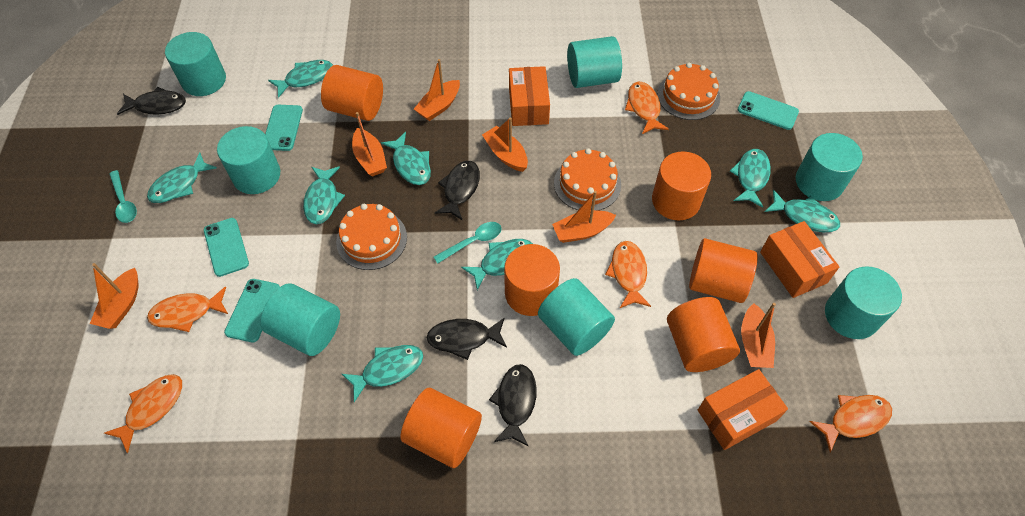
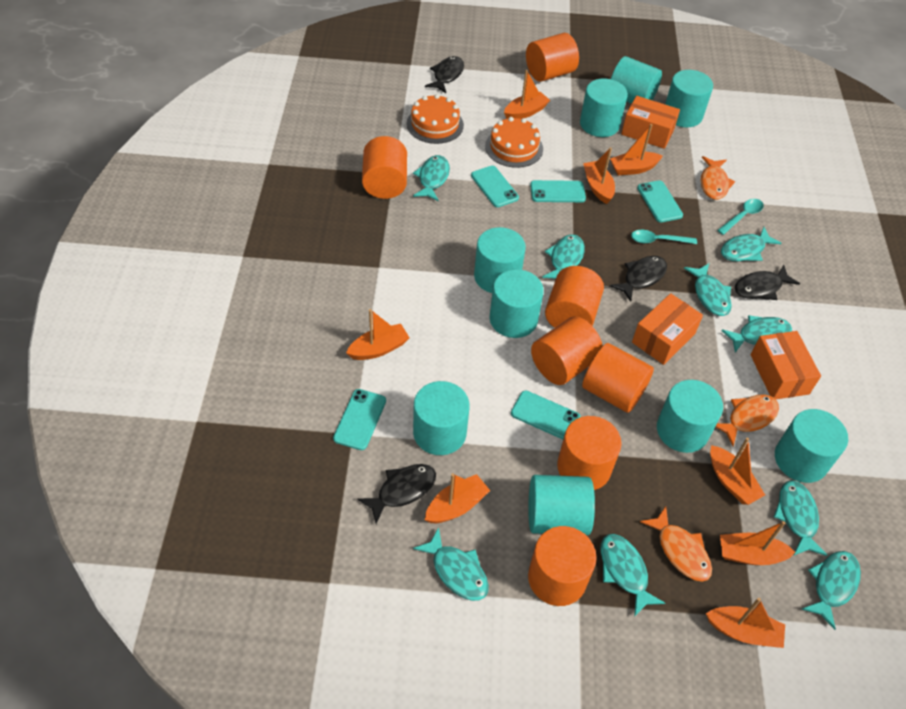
orange boat: [90,263,139,329] [352,112,387,177] [414,59,460,121] [482,117,528,172] [552,191,616,243] [741,303,776,368] = 6 -> [346,309,410,360] [425,473,490,523] [504,70,550,119] [583,147,615,204] [610,124,663,175] [706,598,785,648] [710,438,765,505] [720,521,795,565] = 8
orange cake: [336,204,407,270] [554,148,621,211] [657,63,720,120] = 3 -> [407,94,464,144] [485,117,543,168] = 2
orange cylinder: [321,65,383,121] [400,388,482,468] [504,244,560,316] [652,151,711,221] [667,297,740,372] [689,238,758,303] = 6 -> [362,136,407,199] [526,33,579,82] [528,526,597,606] [531,316,603,385] [545,266,604,328] [557,416,622,490] [582,343,654,413] = 7
orange fish: [104,374,182,453] [147,287,228,332] [605,241,651,308] [625,82,669,134] [809,395,892,452] = 5 -> [640,506,712,582] [701,156,735,200] [715,394,779,446] = 3
turquoise cylinder: [165,32,226,96] [217,126,280,194] [261,283,340,356] [538,278,615,356] [567,36,622,88] [796,133,863,201] [825,266,902,339] = 7 -> [413,381,470,455] [474,227,526,293] [490,269,544,338] [528,475,595,535] [580,79,628,137] [611,56,662,104] [657,380,723,453] [665,70,713,127] [775,409,848,483] = 9
turquoise fish: [147,152,217,203] [268,60,333,98] [303,167,345,224] [342,345,423,402] [381,132,431,185] [461,239,533,290] [730,149,771,208] [765,190,840,232] = 8 -> [413,155,450,202] [413,527,489,601] [542,234,585,279] [601,534,665,617] [684,263,732,316] [721,227,782,261] [721,315,792,353] [774,480,827,556] [802,551,861,630] = 9
turquoise phone: [204,218,249,277] [224,279,280,343] [265,105,303,151] [738,91,799,130] = 4 -> [333,389,386,450] [471,166,519,207] [511,391,581,439] [530,180,586,202] [637,180,683,222] = 5

